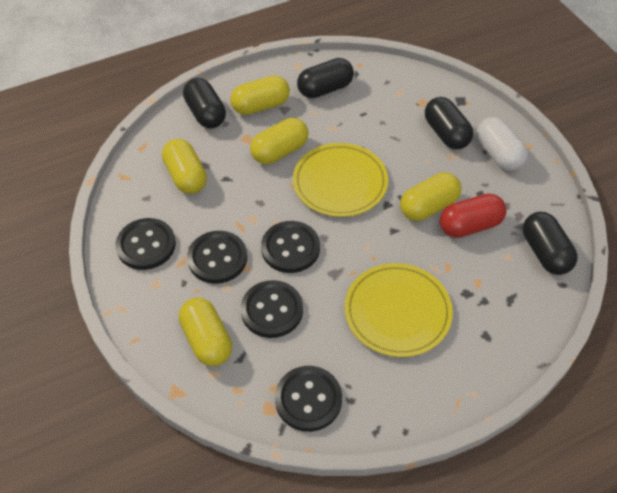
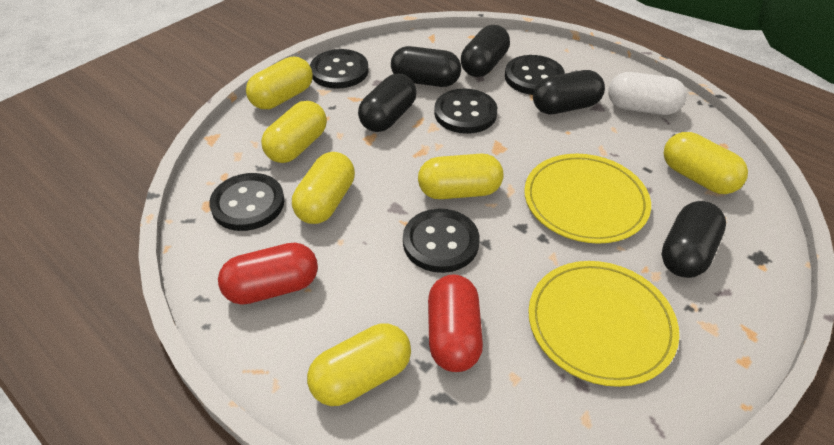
black capsule: [183,78,226,128] [297,58,354,98] [425,97,473,149] [523,212,578,275] = 4 -> [358,74,417,132] [391,46,461,87] [461,25,510,77] [533,70,605,114] [661,201,726,278] = 5
red capsule: [440,194,506,238] = 1 -> [218,243,318,305] [428,274,483,372] = 2
yellow capsule: [162,139,207,194] [179,298,232,366] [230,75,290,115] [250,118,309,164] [400,172,462,221] = 5 -> [246,57,313,109] [261,101,327,163] [292,152,355,224] [307,323,411,406] [418,154,504,199] [664,132,748,194] = 6

